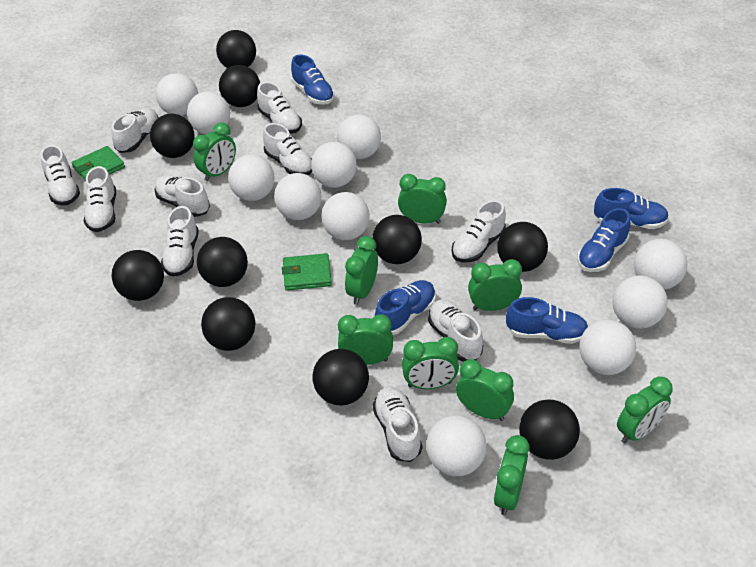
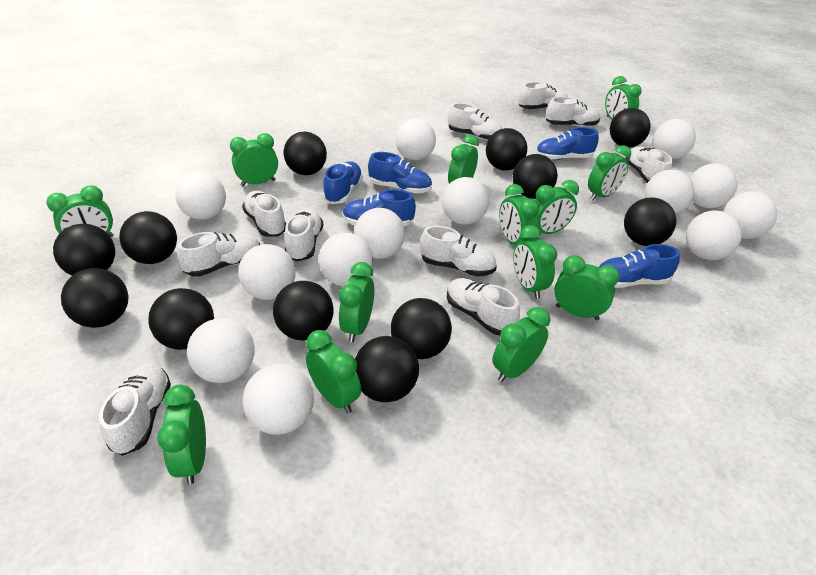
black ball: [111,250,164,301] [150,114,195,158] [197,237,248,287] [201,297,255,351] [216,30,256,68] [219,65,260,107] [313,349,369,406] [372,215,422,264] [497,222,548,272] [519,400,580,460] = 10 -> [53,224,115,276] [61,268,128,328] [119,211,177,264] [148,288,214,350] [273,281,333,340] [284,132,327,175] [355,336,419,402] [391,298,452,359] [486,128,527,171] [513,154,558,199] [610,108,651,148] [624,198,676,246] = 12
green clock: [193,122,236,181] [338,314,393,365] [345,236,378,305] [398,174,447,224] [402,337,459,389] [456,359,514,421] [468,259,522,311] [494,435,530,515] [617,376,673,443] = 9 -> [46,185,114,237] [157,385,206,485] [230,133,278,186] [306,330,361,413] [339,262,374,342] [448,135,479,184] [492,307,550,382] [499,184,539,245] [513,225,557,299] [534,180,579,234] [554,255,620,320] [588,145,631,200] [605,76,642,119] = 13
green wallet: [71,146,125,181] [282,253,332,291] = 2 -> none = 0
white ball: [156,73,198,116] [187,92,230,135] [228,155,275,201] [274,173,322,220] [311,142,357,188] [321,192,370,240] [337,114,381,159] [426,415,487,476] [579,319,636,375] [613,275,668,329] [634,239,687,290] = 11 -> [175,171,226,220] [187,318,255,383] [238,244,296,300] [243,364,314,435] [319,233,373,287] [354,208,405,259] [395,118,436,160] [442,177,489,225] [645,170,694,214] [653,119,696,159] [686,210,742,260] [690,163,737,208] [723,191,777,239] = 13

